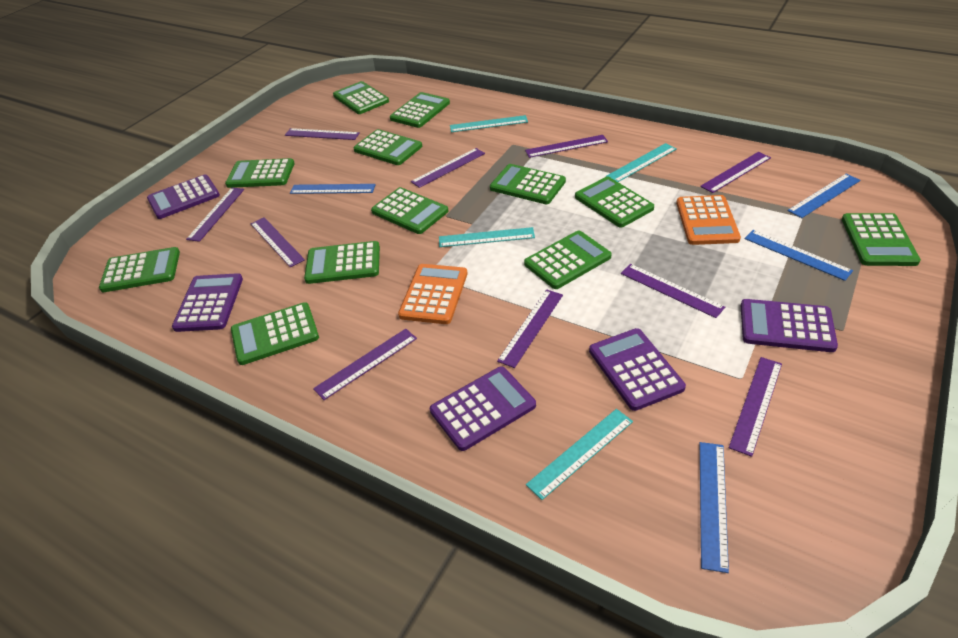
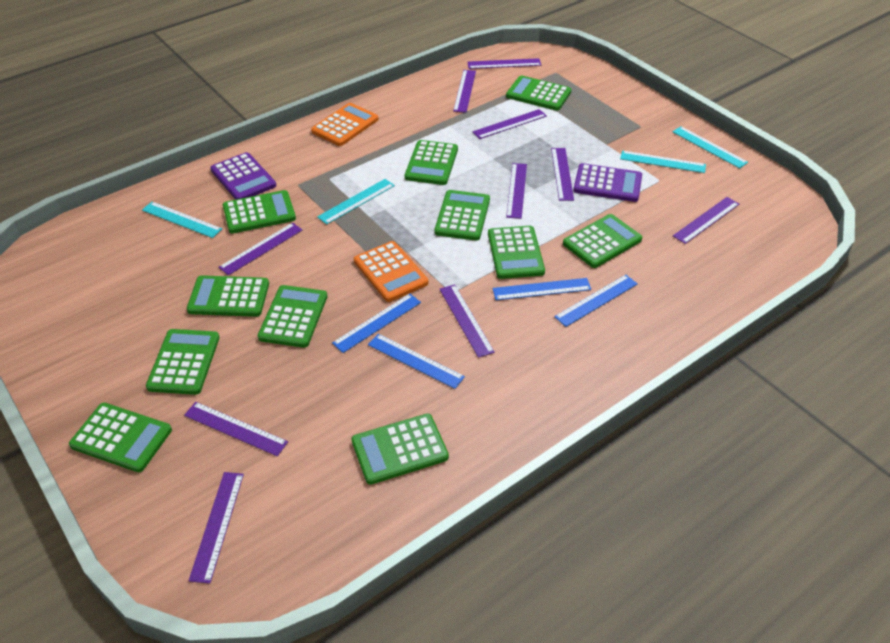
green calculator: [99,247,180,292] [225,158,295,188] [231,302,319,365] [304,241,380,284] [333,81,389,114] [353,129,422,165] [371,187,448,234] [390,92,450,128] [490,164,566,204] [524,231,612,289] [575,176,654,227] [842,213,921,266] = 12 -> [69,403,172,472] [146,329,220,395] [187,275,269,317] [223,190,296,233] [258,285,327,348] [351,413,449,485] [405,140,458,185] [434,190,490,241] [488,226,545,279] [506,75,571,111] [563,214,642,268] = 11
purple calculator: [147,174,220,219] [172,273,243,332] [430,366,536,451] [589,328,686,411] [741,299,838,352] = 5 -> [210,152,276,200] [573,163,642,202] = 2

